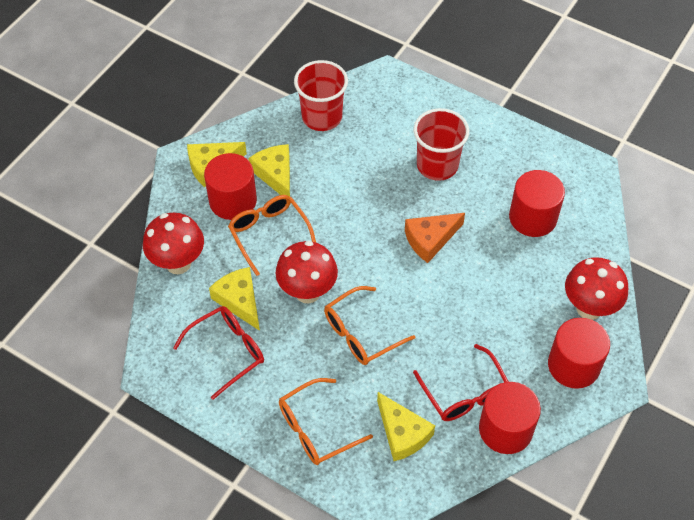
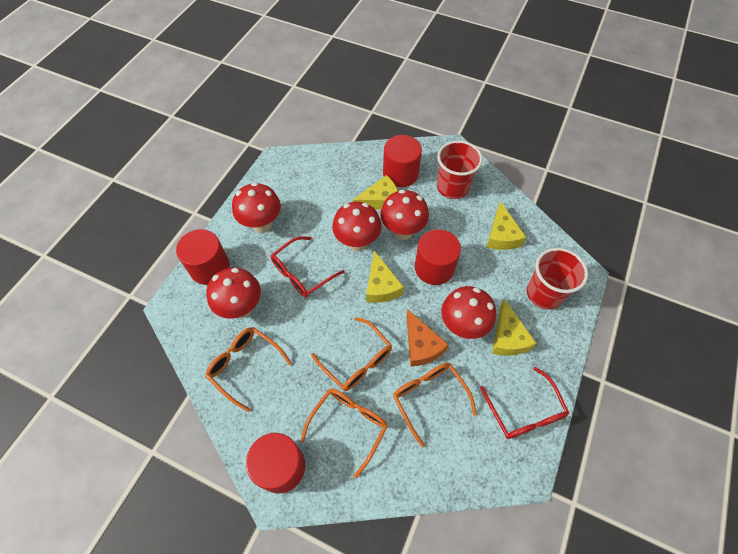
orange glasses: [228,195,316,276] [279,378,373,465] [324,286,416,365] = 3 -> [205,327,292,412] [301,389,388,478] [311,317,392,391] [393,363,477,447] = 4
red mushroom: [143,213,204,274] [275,241,338,303] [565,257,628,320] = 3 -> [207,268,261,319] [232,182,281,233] [332,202,382,251] [380,190,429,240] [441,286,496,339] = 5

